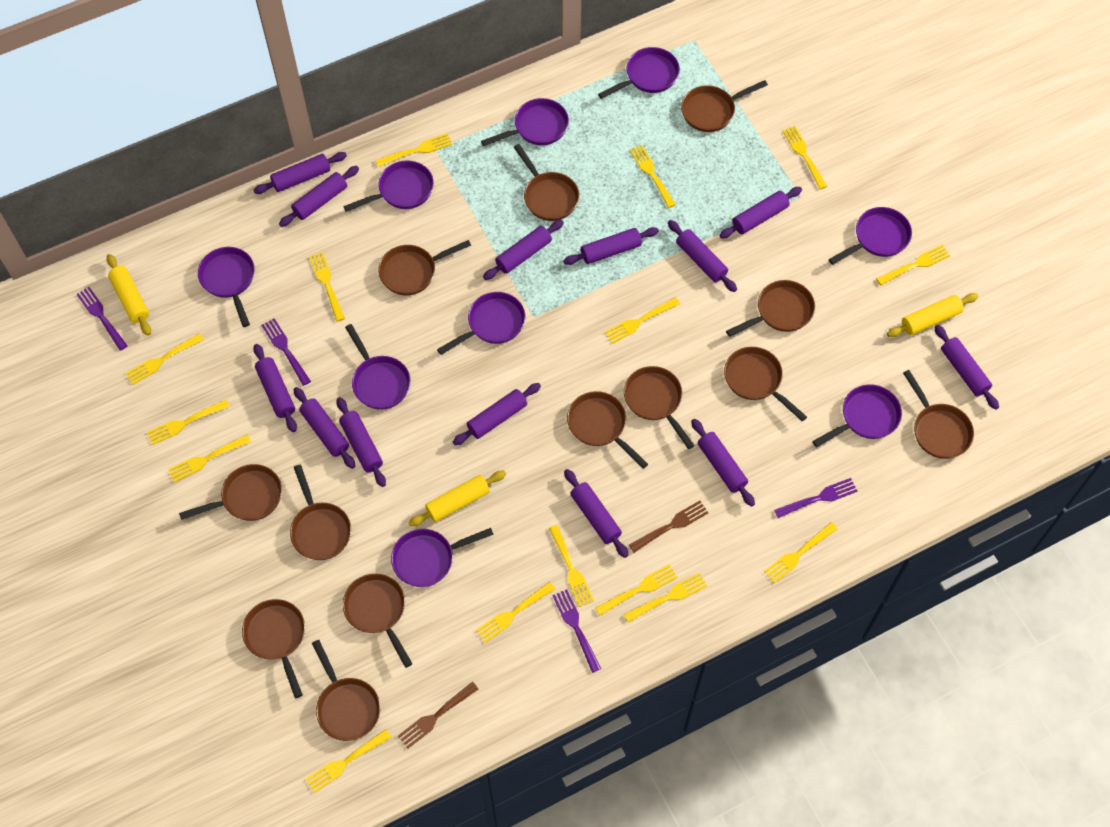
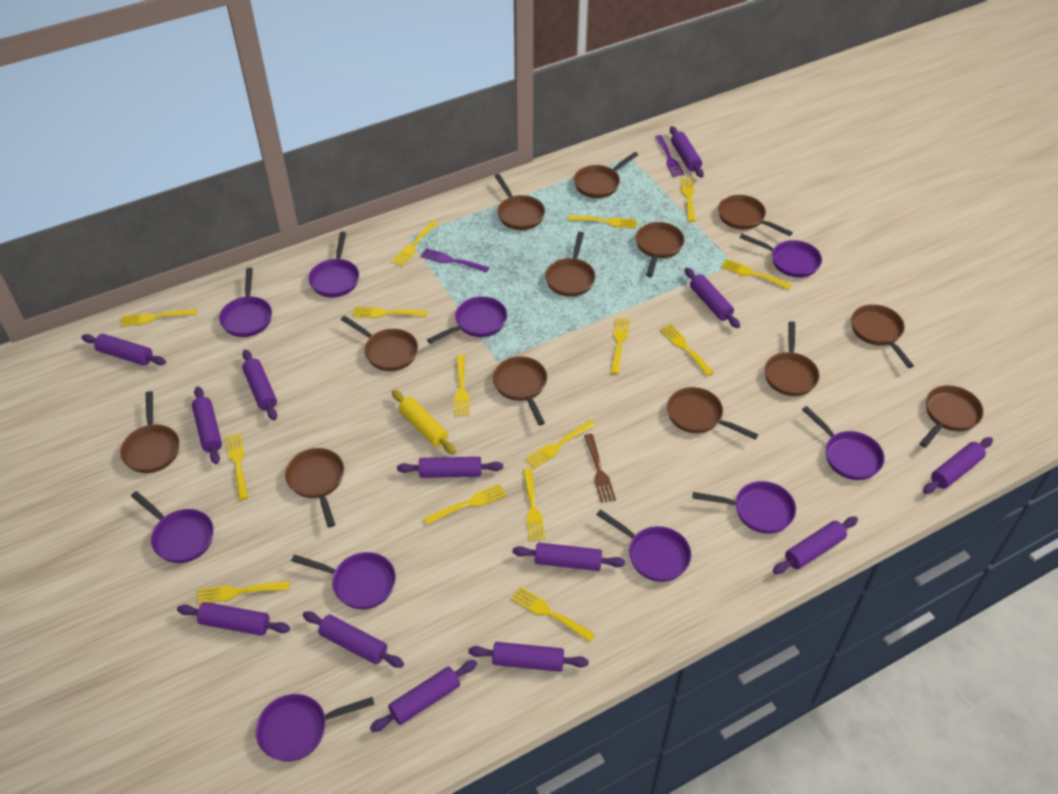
brown fork: [398,682,478,749] [629,501,709,552] = 2 -> [584,434,616,503] = 1
purple fork: [77,287,128,351] [261,318,311,386] [552,589,601,673] [774,478,857,518] = 4 -> [421,248,489,273] [655,135,684,177] = 2
purple pan: [198,247,255,327] [343,160,434,212] [345,324,411,410] [391,528,494,587] [437,292,525,355] [481,98,569,146] [598,47,680,99] [812,384,902,447] [829,207,912,265] = 9 -> [131,491,214,563] [219,268,272,337] [256,694,374,762] [291,552,396,609] [308,232,359,297] [427,296,507,344] [596,509,691,582] [692,481,796,534] [740,234,822,278] [802,406,885,480] = 10
yellow rolling pin: [107,254,151,336] [409,471,506,527] [887,293,978,337] = 3 -> [392,390,456,455] = 1

